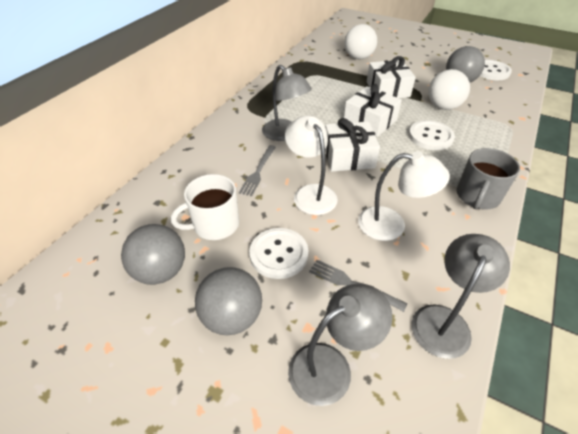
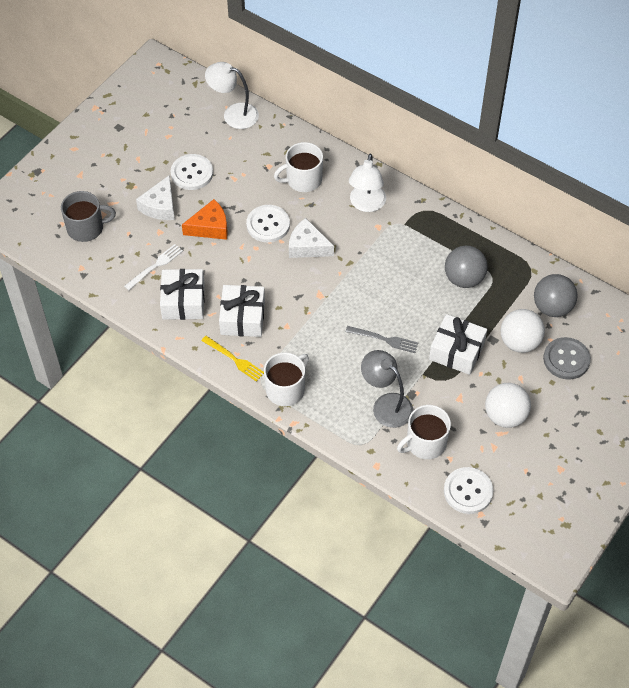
grey ball: [121,224,185,285] [195,267,262,335] [446,46,485,83] = 3 -> [445,246,488,288] [534,274,578,317] = 2
grey button: none = 0 -> [543,337,591,380] = 1
grey fork: [239,145,276,196] [309,260,408,312] = 2 -> [346,326,418,353] = 1
grey lamp: [262,65,312,141] [288,283,393,406] [412,234,510,359] = 3 -> [361,350,413,428] = 1
orange cheese: none = 0 -> [182,199,228,240] = 1
white cheese: none = 0 -> [136,176,175,220] [289,218,334,258] = 2
white fork: none = 0 -> [124,244,183,290] = 1
white mug: [171,174,239,240] = 1 -> [264,352,309,406] [274,142,323,192] [397,405,451,459] = 3
yellow fork: none = 0 -> [201,336,264,382] = 1

